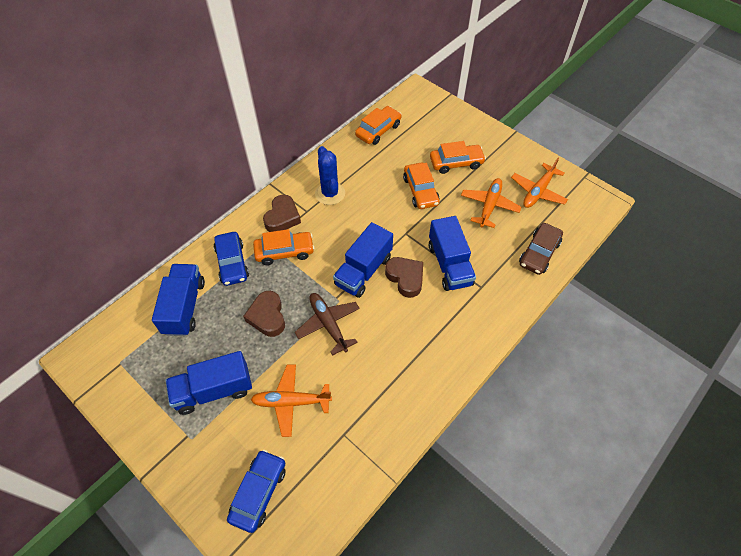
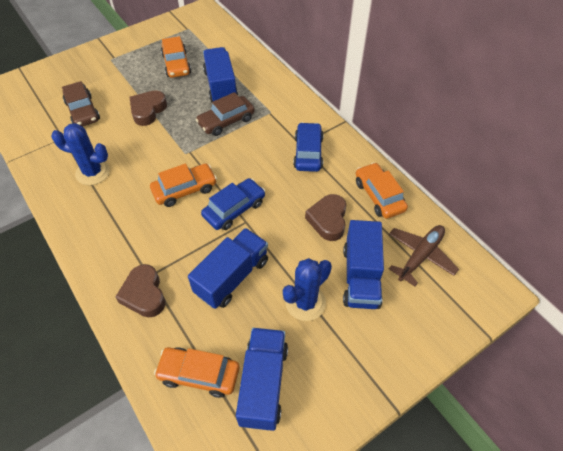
blue cactus: [315,146,345,205] = 1 -> [51,123,110,185] [283,258,332,321] = 2
brown car: [519,223,563,275] = 1 -> [62,81,100,127] [196,92,255,136] = 2
orange plane: [251,365,332,437] [461,178,521,228] [511,158,568,208] = 3 -> none = 0

